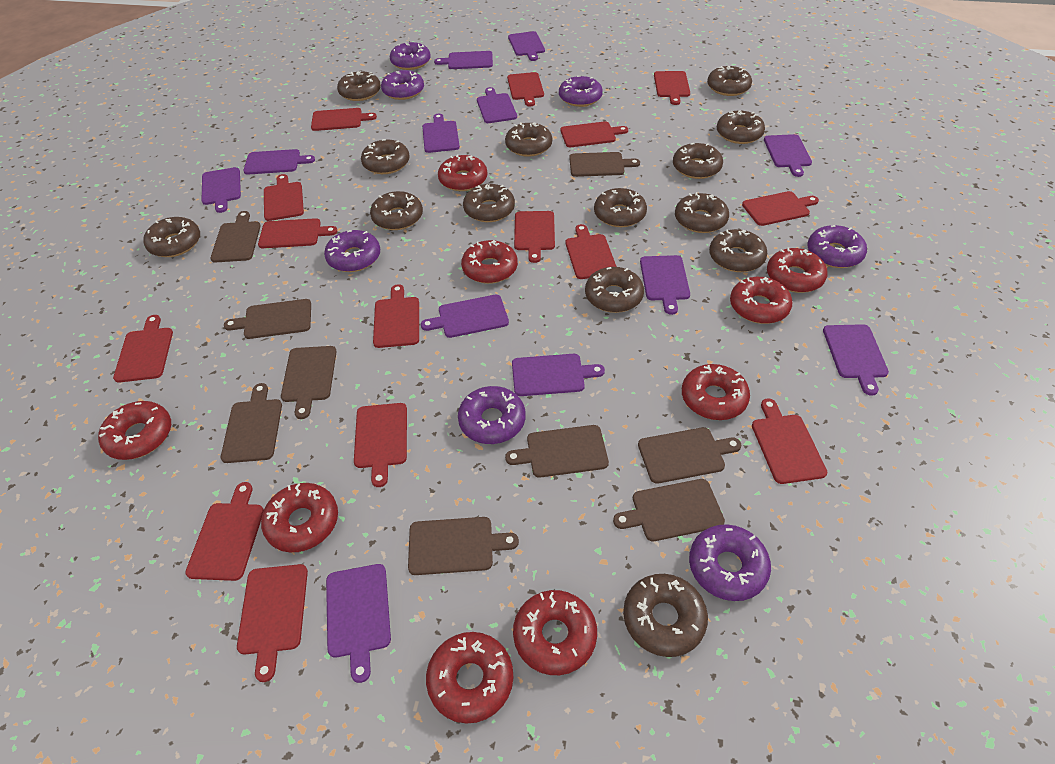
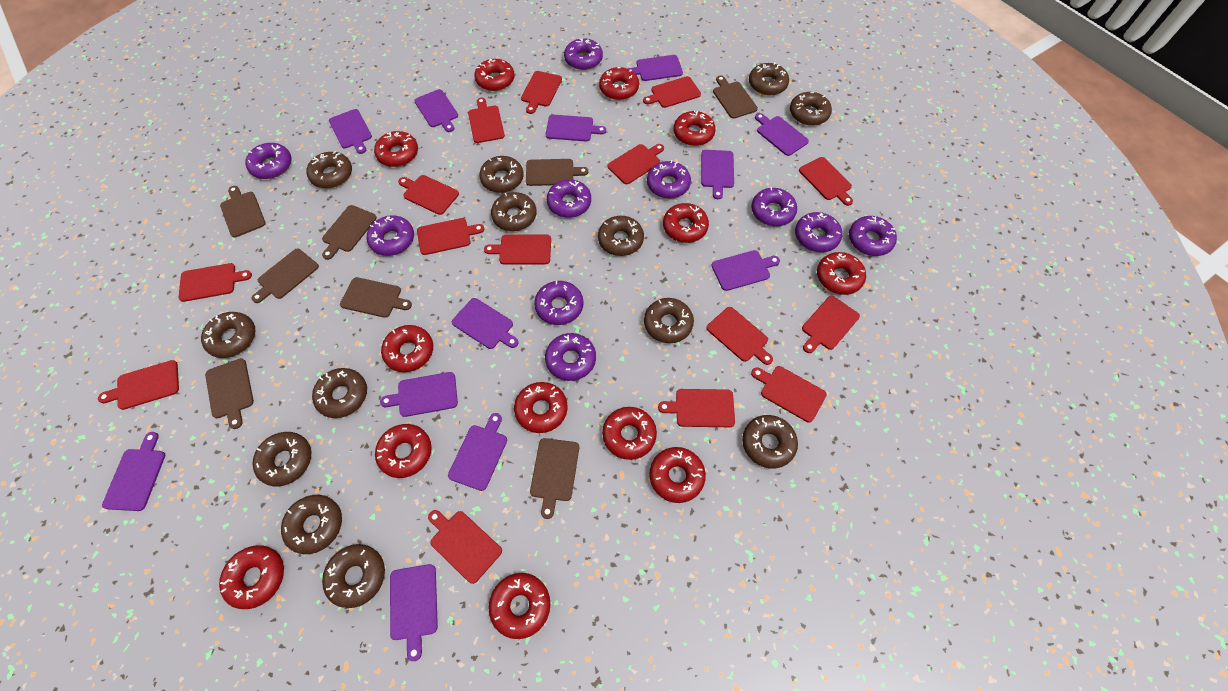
brown cutting board: [211,211,261,262] [221,383,282,463] [224,299,311,339] [281,346,337,419] [408,517,519,575] [505,425,609,478] [569,152,640,177] [613,479,725,541] [638,427,742,484] = 9 -> [205,358,254,429] [220,186,266,238] [252,249,319,303] [322,205,377,260] [340,277,412,318] [526,159,588,186] [530,438,579,519] [713,75,758,119] = 8
brown donut: [143,217,200,257] [337,71,381,101] [361,139,410,174] [370,191,423,230] [463,184,515,222] [505,122,552,157] [585,267,644,313] [594,188,647,227] [623,574,708,657] [673,143,723,179] [675,192,729,233] [707,66,752,96] [709,229,767,272] [717,110,765,144] = 14 -> [201,312,255,358] [253,432,311,487] [281,495,342,554] [307,151,352,188] [312,368,367,418] [322,544,385,608] [479,156,524,193] [491,192,537,231] [598,216,644,256] [644,298,694,343] [742,415,798,468] [749,63,789,96] [790,92,832,126] = 13
purple donut: [324,230,380,272] [381,70,424,100] [390,42,431,70] [458,386,526,444] [559,76,603,107] [689,524,771,601] [808,225,867,268] = 7 -> [245,143,291,179] [367,215,414,256] [534,281,584,325] [545,333,596,381] [547,179,591,218] [564,38,603,70] [647,160,691,198] [751,187,797,226] [795,212,842,252] [849,216,897,256] = 10
red donut: [98,401,171,460] [261,483,338,552] [426,632,513,724] [438,154,487,191] [461,240,518,284] [513,590,597,675] [682,364,750,420] [730,277,793,324] [767,248,828,293] = 9 -> [219,545,284,609] [374,131,418,167] [375,424,432,478] [381,325,433,372] [474,59,515,91] [488,573,550,639] [514,382,568,433] [599,67,639,100] [602,407,657,460] [649,447,706,503] [663,203,709,243] [674,111,716,146] [817,252,866,295] = 13

